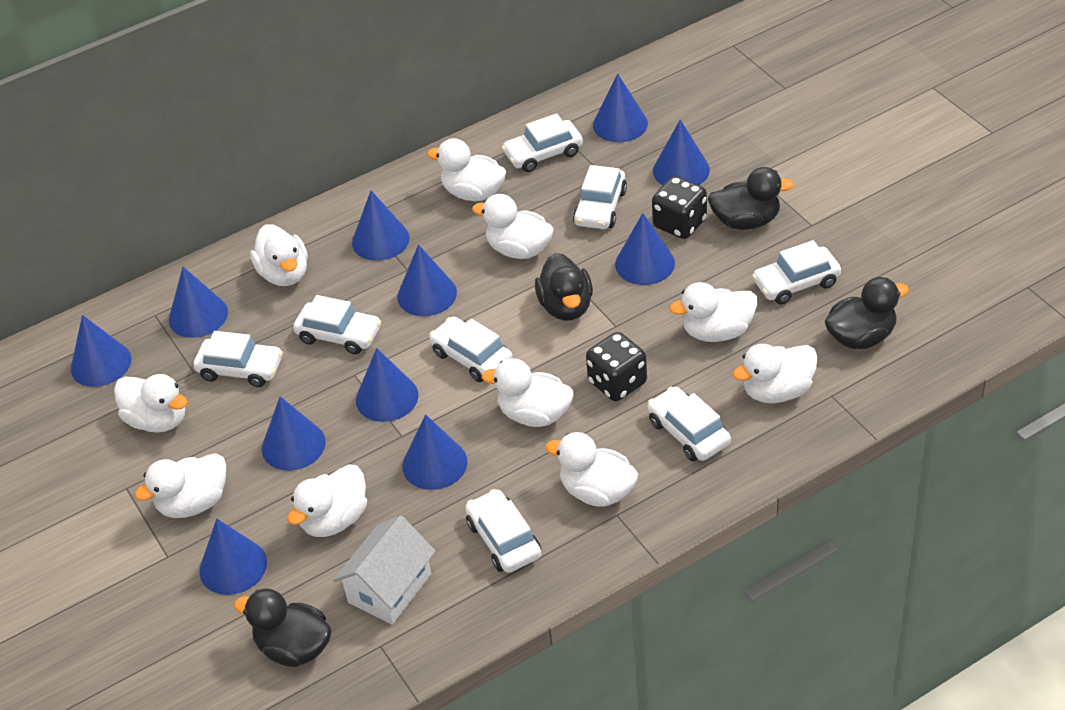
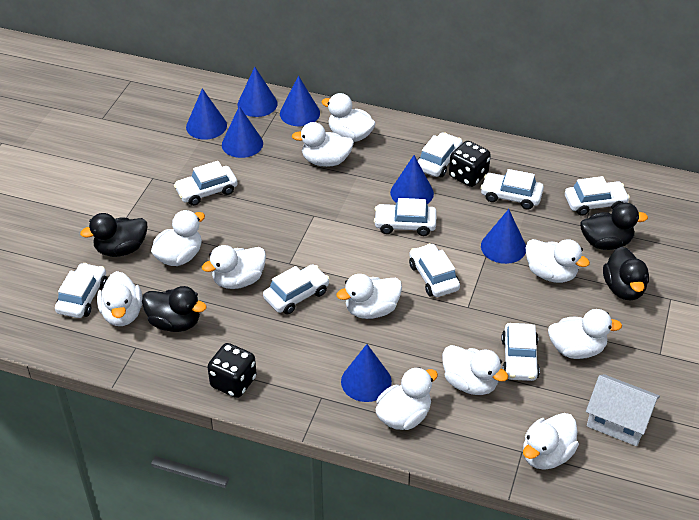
blue cone: [71,315,131,387] [169,267,228,338] [199,519,267,595] [262,396,325,471] [352,191,410,261] [356,348,418,422] [397,244,457,316] [402,414,467,490] [593,74,648,142] [615,213,675,285] [653,119,710,185] = 11 -> [186,88,227,140] [222,106,263,158] [237,67,278,117] [280,76,320,126] [341,344,392,402] [390,155,434,204] [481,209,526,264] = 7
white car: [193,331,283,387] [293,295,381,354] [429,316,513,382] [465,489,541,573] [502,113,583,172] [573,165,627,229] [647,387,731,461] [752,240,841,304] = 8 -> [55,263,107,318] [174,161,238,206] [263,264,330,315] [374,198,437,236] [409,243,460,297] [417,132,463,177] [480,169,544,210] [501,323,540,381] [565,176,630,216] = 9
white duck: [114,374,188,433] [135,453,226,518] [250,224,308,286] [287,464,367,537] [427,138,506,201] [472,194,554,259] [481,358,574,427] [545,432,638,507] [669,282,757,342] [732,344,818,403] = 10 -> [97,271,142,326] [151,210,205,266] [202,245,266,289] [292,122,354,167] [322,93,376,142] [336,274,402,319] [376,367,438,430] [442,345,509,395] [523,413,579,470] [526,239,590,283] [548,309,622,359] = 11

